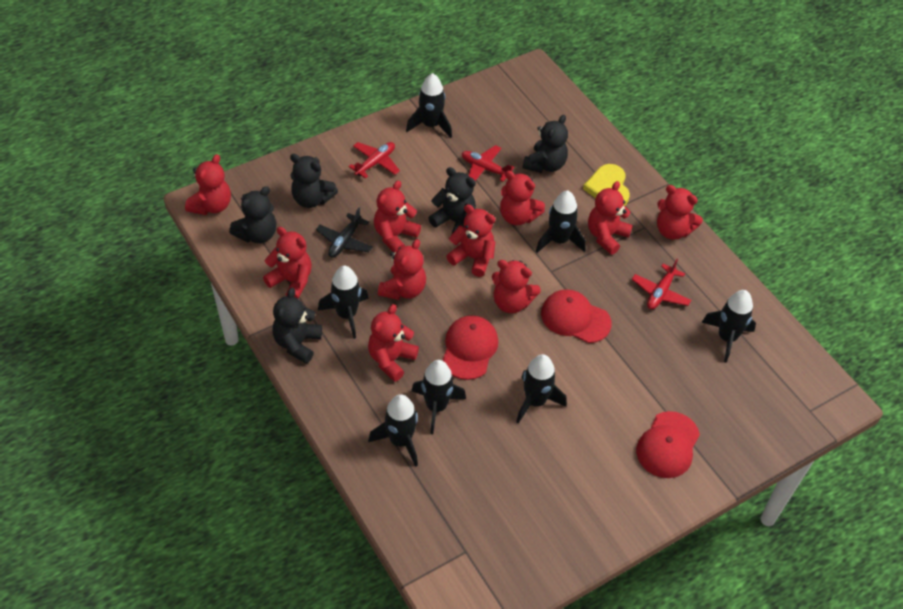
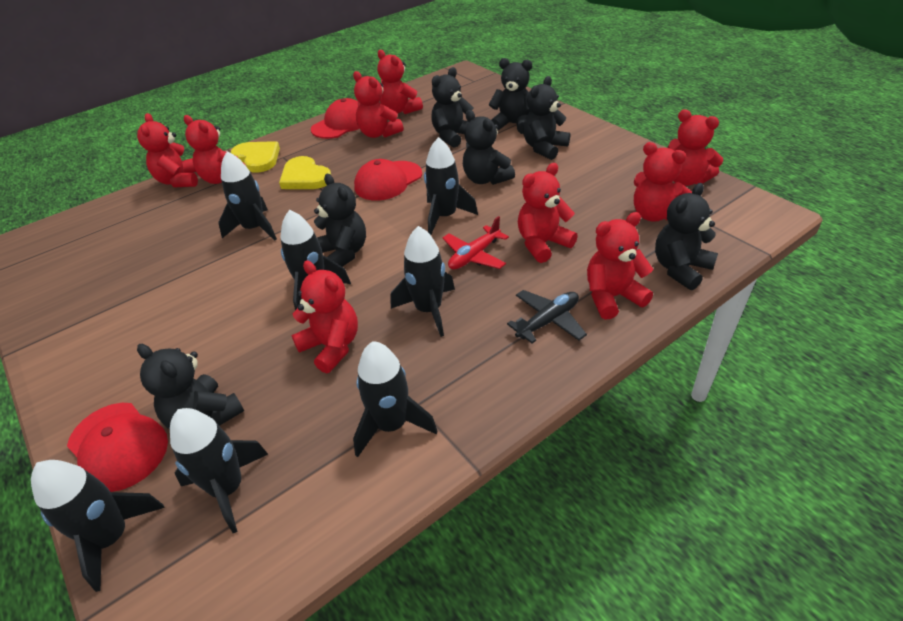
black teddy bear: [229,186,277,243] [272,288,322,364] [290,154,338,208] [429,167,476,234] [523,115,568,173] = 5 -> [137,344,244,429] [314,174,366,267] [431,67,474,148] [463,110,515,185] [489,58,532,134] [523,76,570,160] [655,183,718,290] = 7
red plane: [348,142,400,179] [462,145,514,182] [632,259,691,309] = 3 -> [442,216,509,269] = 1
red teddy bear: [185,154,231,215] [263,227,312,299] [368,304,419,382] [374,180,421,253] [378,239,426,300] [446,204,495,277] [492,260,541,313] [500,171,545,225] [588,181,633,255] [657,185,703,240] = 10 -> [137,113,198,187] [184,115,246,184] [292,261,358,374] [353,71,404,138] [377,50,423,114] [518,163,578,263] [587,212,653,320] [634,142,692,222] [668,109,723,186] = 9
yellow heart: [583,164,630,206] = 1 -> [231,141,280,173] [279,156,331,189] = 2

